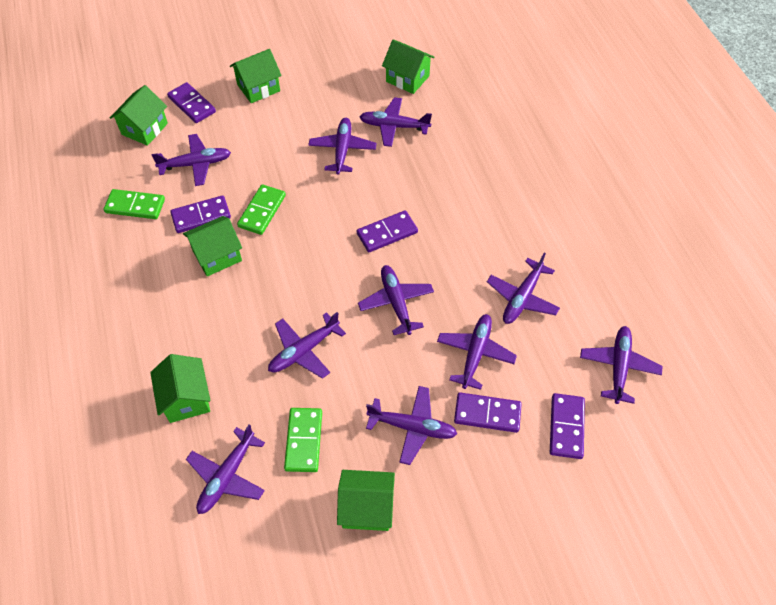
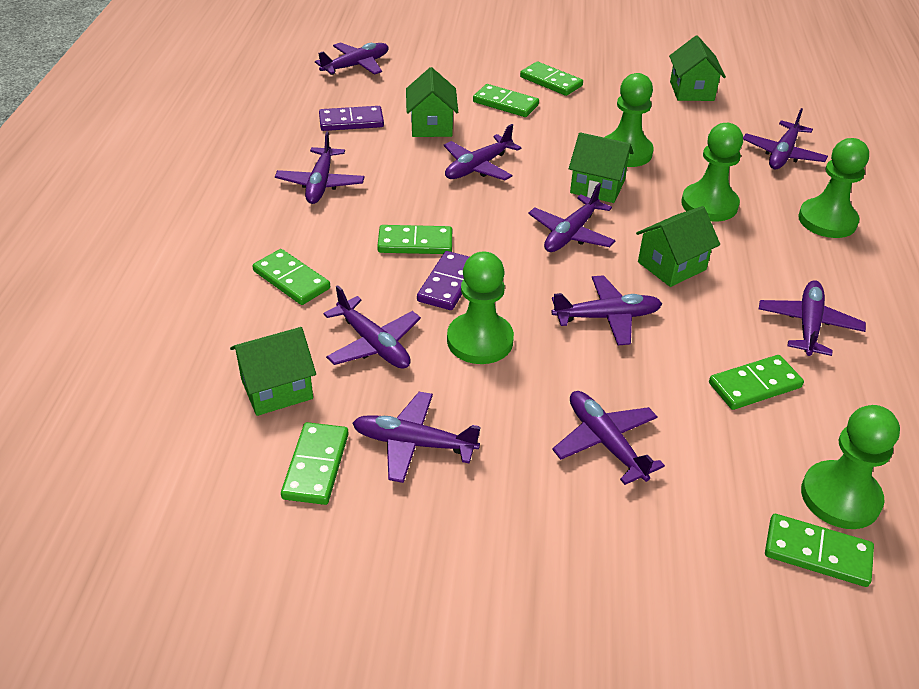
green domino: [104,189,165,219] [237,184,286,235] [284,408,322,472] = 3 -> [253,249,330,305] [281,422,349,505] [377,225,452,254] [473,84,539,117] [520,62,583,96] [709,355,804,410] [765,514,874,587] = 7
green house: [110,85,168,146] [150,354,210,423] [183,216,242,277] [230,49,282,103] [337,470,395,531] [382,39,434,94] = 6 -> [230,327,316,416] [406,67,458,137] [569,132,634,203] [636,206,720,287] [669,35,726,101] = 5
green pawn: none = 0 -> [447,251,514,364] [604,73,654,167] [681,123,743,221] [798,138,869,238] [801,405,900,529] = 5
purple domino: [167,82,216,123] [170,195,231,233] [357,210,418,252] [454,392,522,433] [550,393,585,459] = 5 -> [319,106,384,131] [417,251,469,310] = 2

